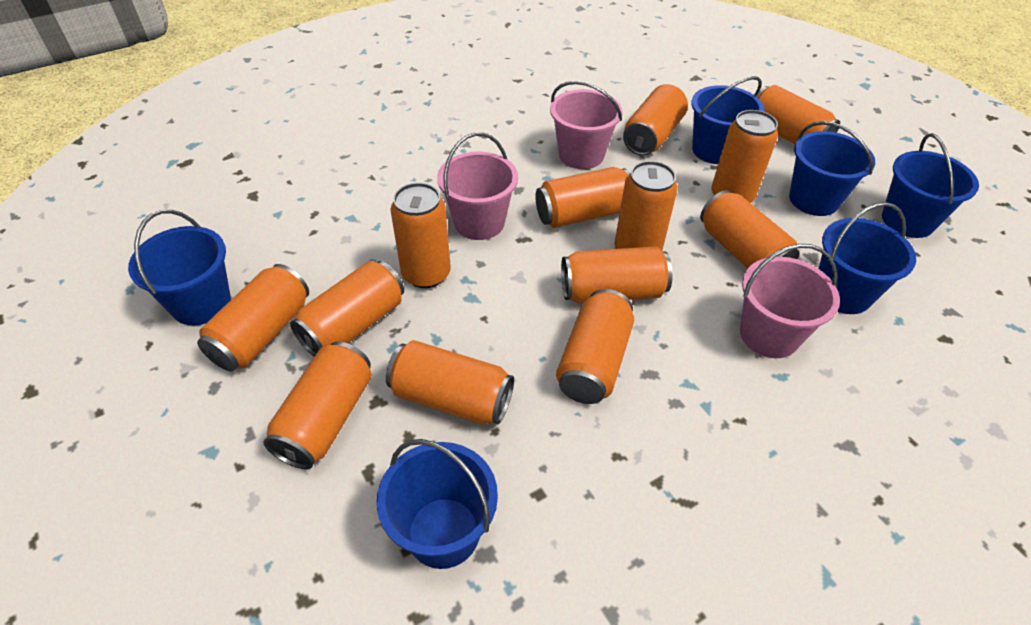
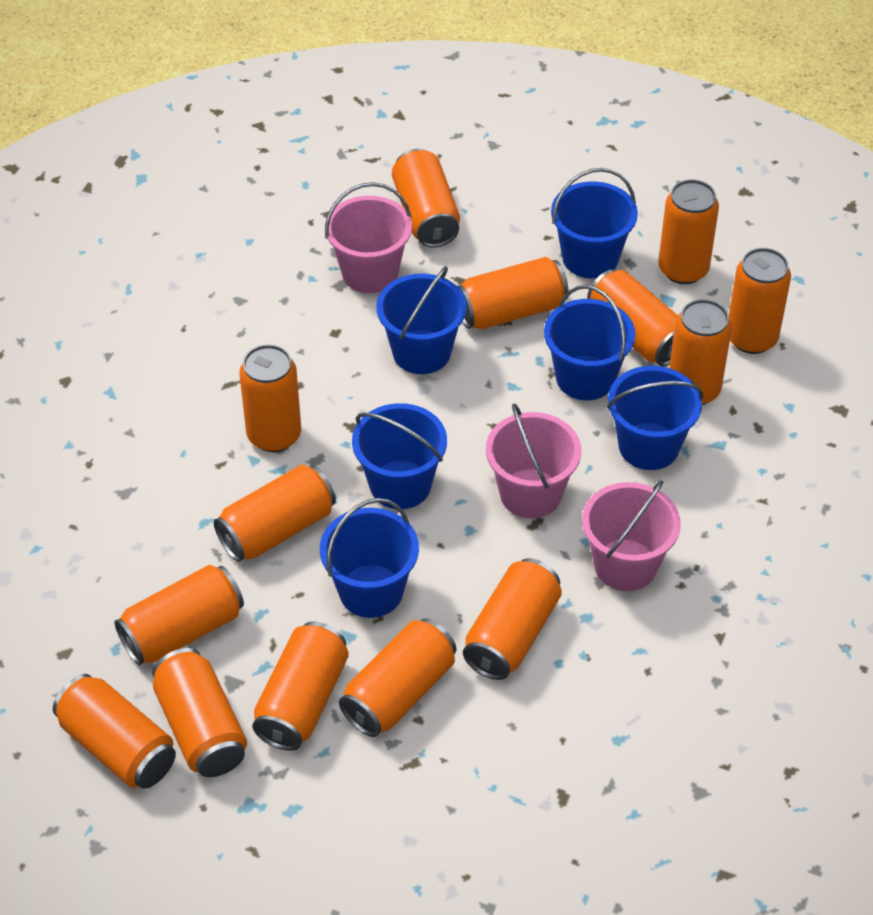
orange can: [197,264,309,371] [264,342,372,469] [290,261,404,357] [386,340,514,425] [391,183,451,288] [535,167,630,228] [556,289,634,404] [561,246,673,303] [615,161,678,251] [623,84,688,156] [700,190,799,268] [711,110,778,203] [756,85,840,144] = 13 -> [53,674,176,789] [115,565,244,665] [152,648,247,777] [214,465,336,562] [239,344,301,452] [252,622,349,751] [339,618,456,737] [392,149,460,248] [457,257,569,330] [463,558,562,680] [587,269,678,366] [658,179,719,284] [669,299,732,405] [729,248,791,354] = 14

